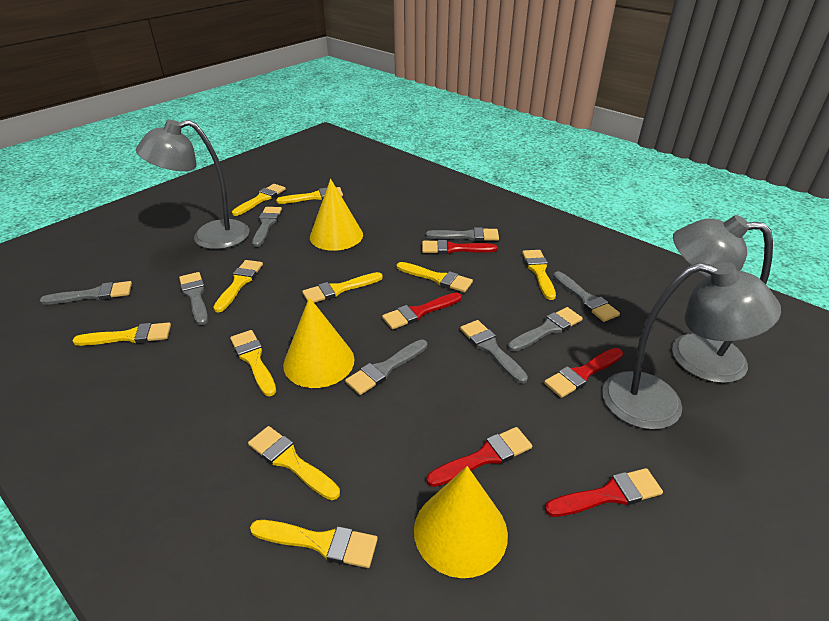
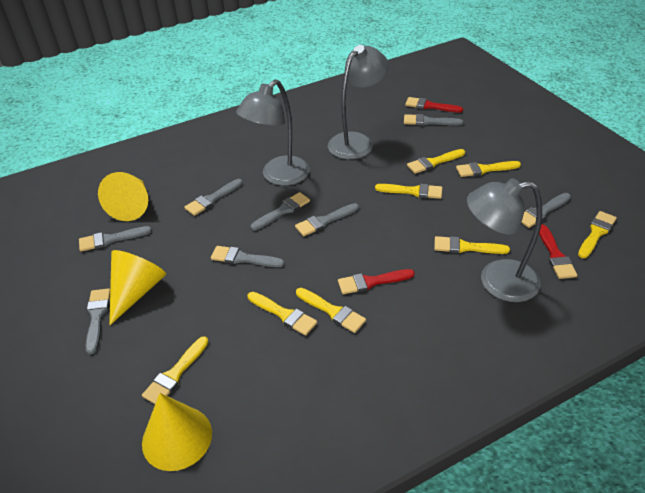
red brush: [382,292,462,330] [422,240,497,254] [427,427,532,487] [544,348,623,398] [545,468,663,517] = 5 -> [338,269,415,294] [405,97,463,113] [539,224,577,279] = 3
yellow brush: [72,322,171,346] [213,260,263,313] [230,330,276,396] [232,184,286,216] [248,426,340,500] [250,520,378,568] [276,187,343,204] [302,272,383,303] [397,262,473,292] [522,250,556,300] = 10 -> [142,336,209,404] [248,292,317,336] [296,288,366,333] [375,184,442,199] [407,149,465,174] [434,236,510,254] [456,161,521,177] [578,211,617,258] = 8

